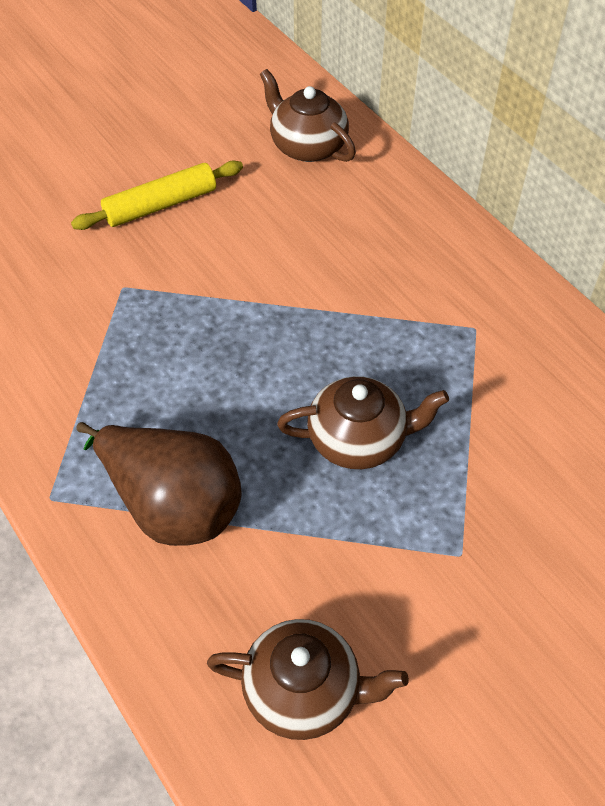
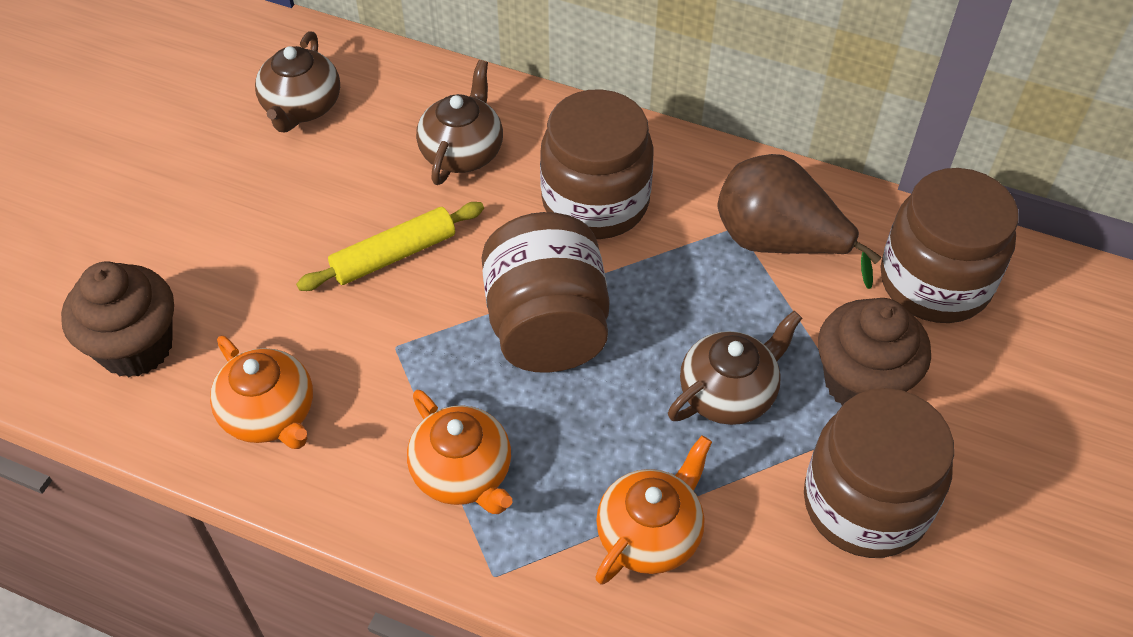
brown cupcake: none = 0 -> [61,262,174,377] [818,298,931,405] = 2
brown jar: none = 0 -> [482,212,610,373] [540,89,654,239] [804,388,954,558] [880,168,1019,323] = 4
orange teapot: none = 0 -> [210,336,313,449] [407,390,512,514] [595,435,712,584] = 3

